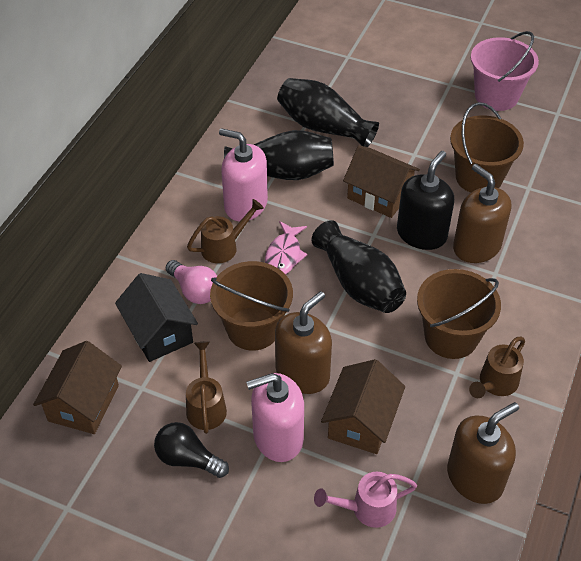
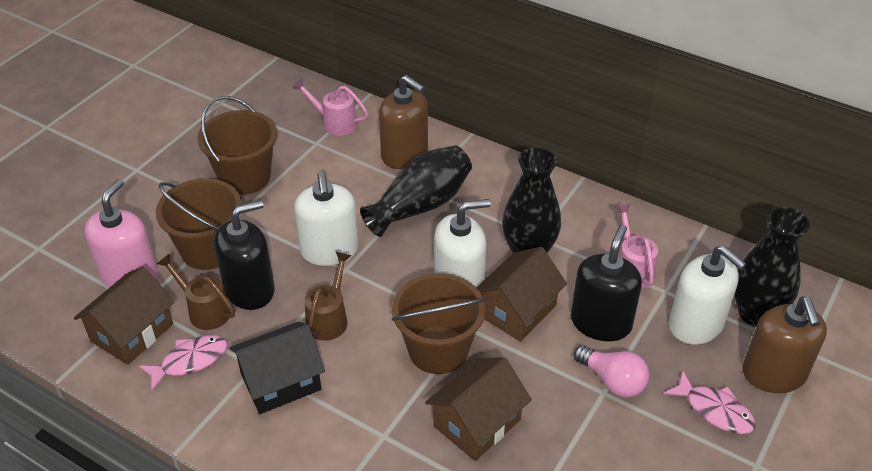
black light bulb: [154,422,229,478] = 1 -> none = 0
black soap dispenser: [397,151,454,250] = 1 -> [214,200,275,310] [571,224,642,341] = 2
brown soap dispenser: [275,291,332,394] [447,402,519,504] [453,164,511,263] = 3 -> [379,75,428,169] [742,296,827,393] = 2
brown watering can: [186,341,227,434] [187,199,264,263] [469,336,525,398] = 3 -> [157,253,235,330] [305,252,352,341] = 2
pink bucket: [471,31,539,111] = 1 -> none = 0
pink fish: [265,221,308,275] = 1 -> [139,335,228,392] [664,371,756,434] = 2
pink soap dispenser: [219,128,268,222] [246,373,304,462] = 2 -> [84,179,158,288] = 1
pink watering can: [314,472,417,528] = 1 -> [292,78,369,136] [615,204,658,288] = 2
white soap dispenser: none = 0 -> [294,172,358,266] [434,199,491,287] [669,245,746,345] = 3

